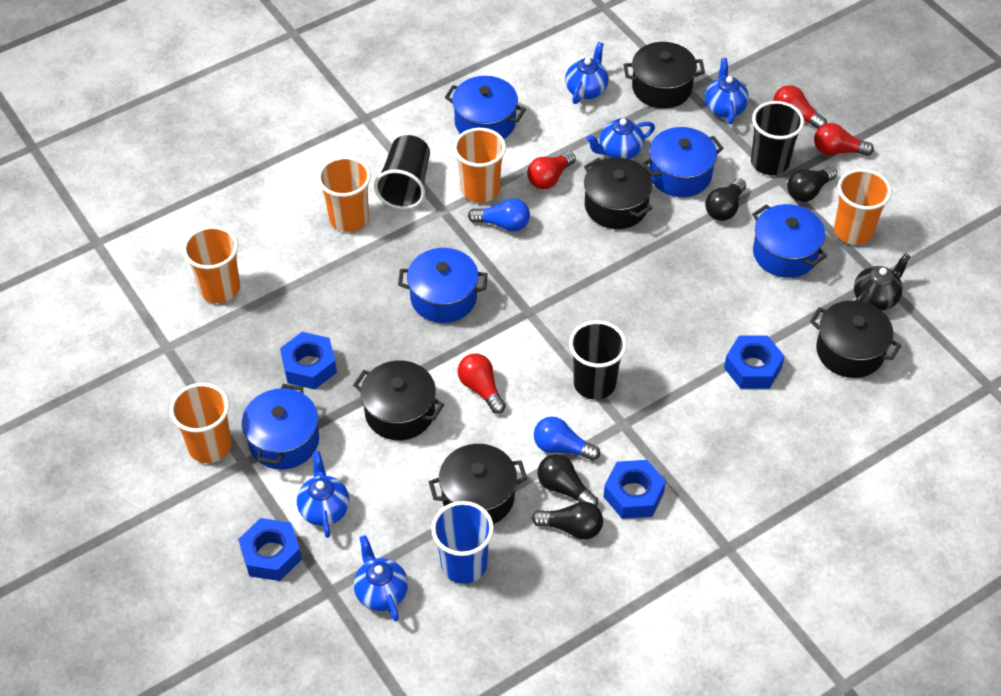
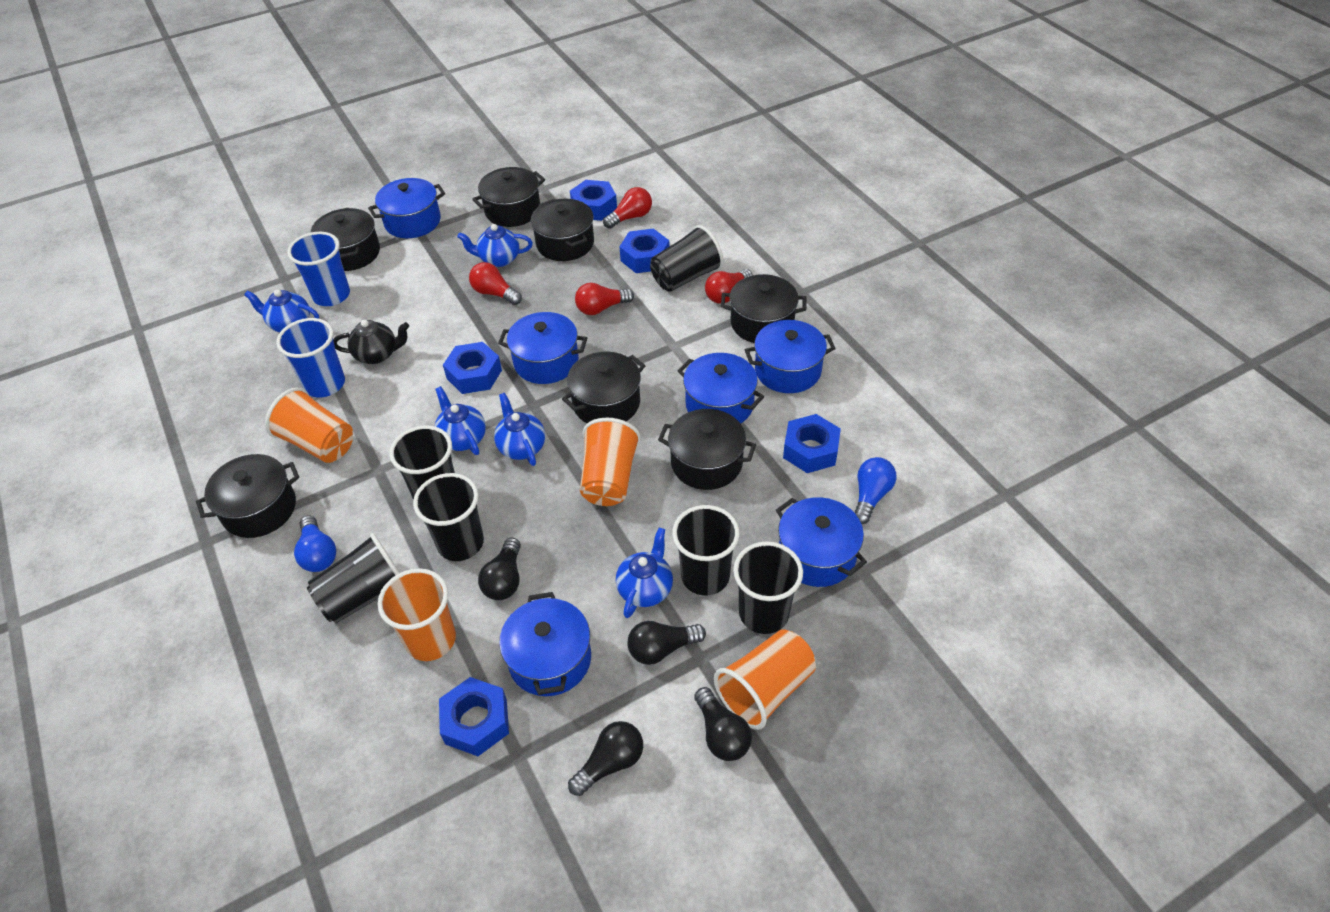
black cup: [374,135,430,209] [569,320,627,400] [751,101,804,175] = 3 -> [307,533,400,623] [390,426,455,500] [413,473,484,561] [650,225,724,292] [672,505,740,596] [733,541,803,634] = 6
black pot: [353,360,444,441] [429,444,527,524] [584,158,653,229] [623,42,705,109] [810,300,901,378] = 5 -> [196,454,299,538] [311,208,380,271] [472,167,545,227] [530,199,594,261] [562,351,645,423] [658,409,756,490] [721,274,806,343] = 7
blue cup: [431,501,494,584] = 1 -> [276,318,345,397] [287,232,350,306] = 2
blue nut: [238,518,302,581] [280,332,337,389] [604,460,666,519] [724,336,785,389] = 4 -> [439,677,509,756] [443,342,502,394] [570,180,617,221] [620,228,670,273] [783,414,841,473] = 5
blue pot: [242,384,319,470] [398,248,488,323] [445,76,526,139] [642,127,724,197] [752,204,827,278] = 5 -> [368,178,445,238] [498,312,587,384] [499,592,591,696] [677,353,764,423] [745,320,836,393] [776,497,867,587] = 6
orange cup: [170,383,232,463] [183,226,240,303] [317,156,371,232] [453,128,506,203] [834,169,892,245] = 5 -> [265,388,353,463] [378,568,456,661] [580,418,641,506] [714,629,816,730] = 4

